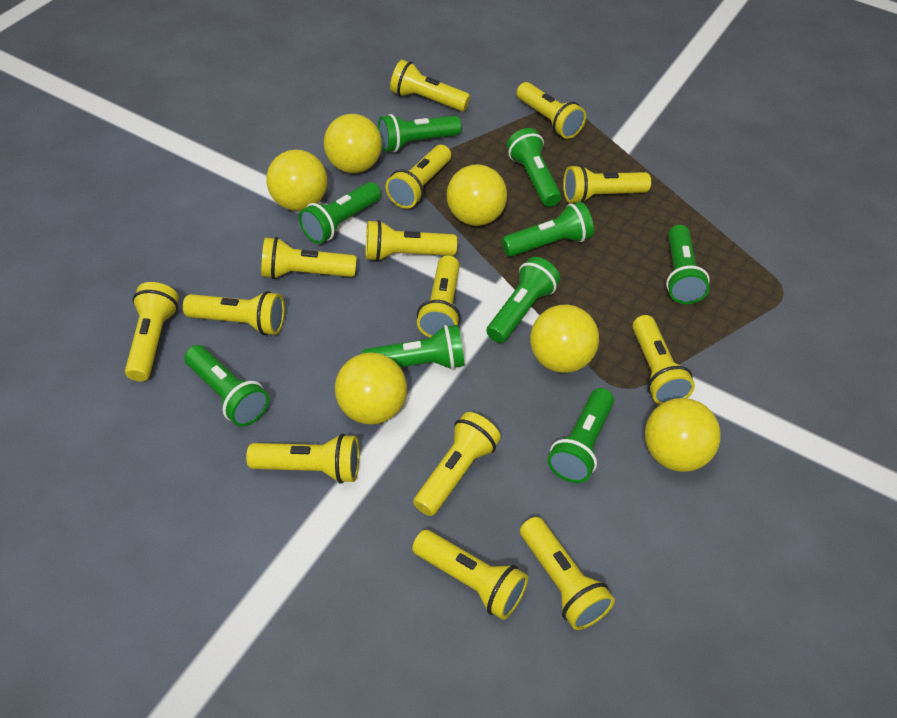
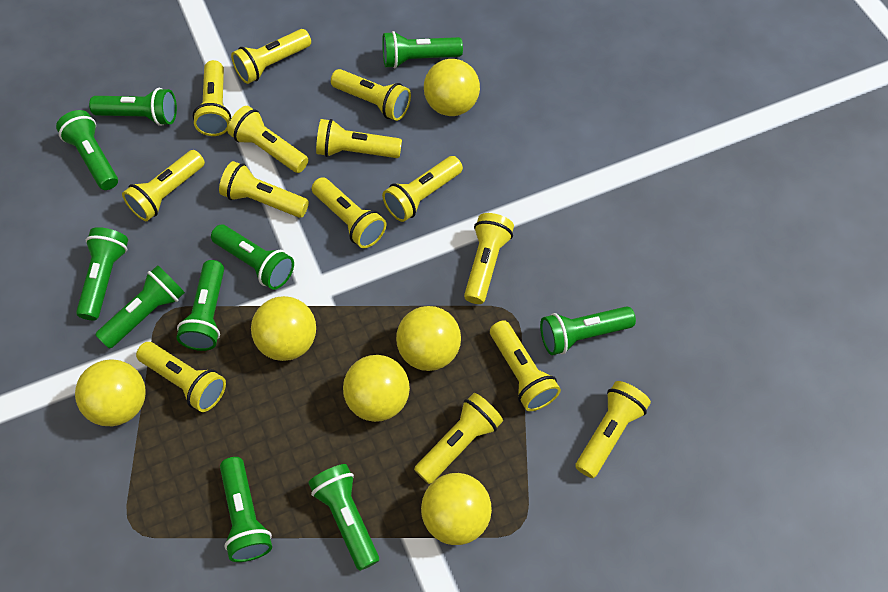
green flashlight: [184,345,269,427] [299,182,381,244] [362,325,465,370] [378,114,462,152] [486,257,560,343] [502,202,594,257] [507,128,561,207] [547,388,614,483] [666,225,710,304] = 9 -> [56,110,118,190] [76,227,128,320] [89,88,177,126] [95,265,185,349] [176,260,224,351] [211,225,294,290] [220,457,272,562] [308,464,379,571] [382,31,463,68] [540,306,636,355] = 10

